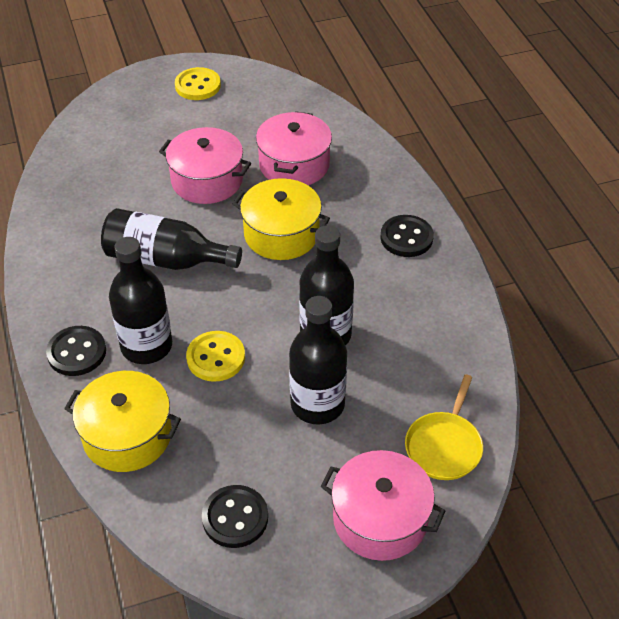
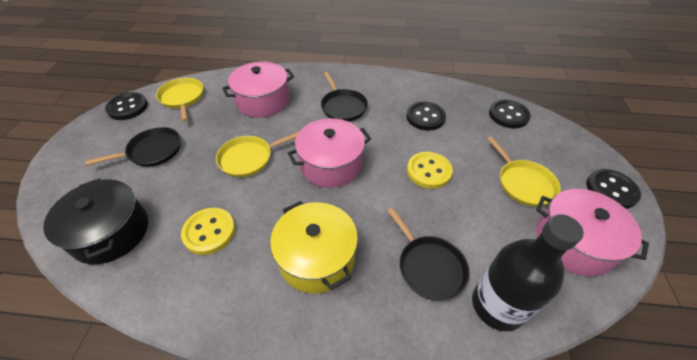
black bottle: [101,208,242,270] [109,237,172,364] [289,296,347,424] [299,225,354,346] = 4 -> [472,214,584,331] = 1
black button: [46,326,106,376] [202,485,268,548] [380,215,434,257] = 3 -> [105,92,148,120] [406,101,446,131] [489,100,531,128] [586,169,641,209] = 4
black pan: none = 0 -> [86,127,181,167] [321,72,368,122] [387,208,469,300] = 3
black pot: none = 0 -> [43,178,148,264] = 1
yellow pan: [405,374,483,480] = 1 -> [156,78,203,122] [216,132,299,177] [487,137,560,206] = 3
yellow pot: [64,371,181,472] [233,178,330,260] = 2 -> [270,201,358,293] = 1

